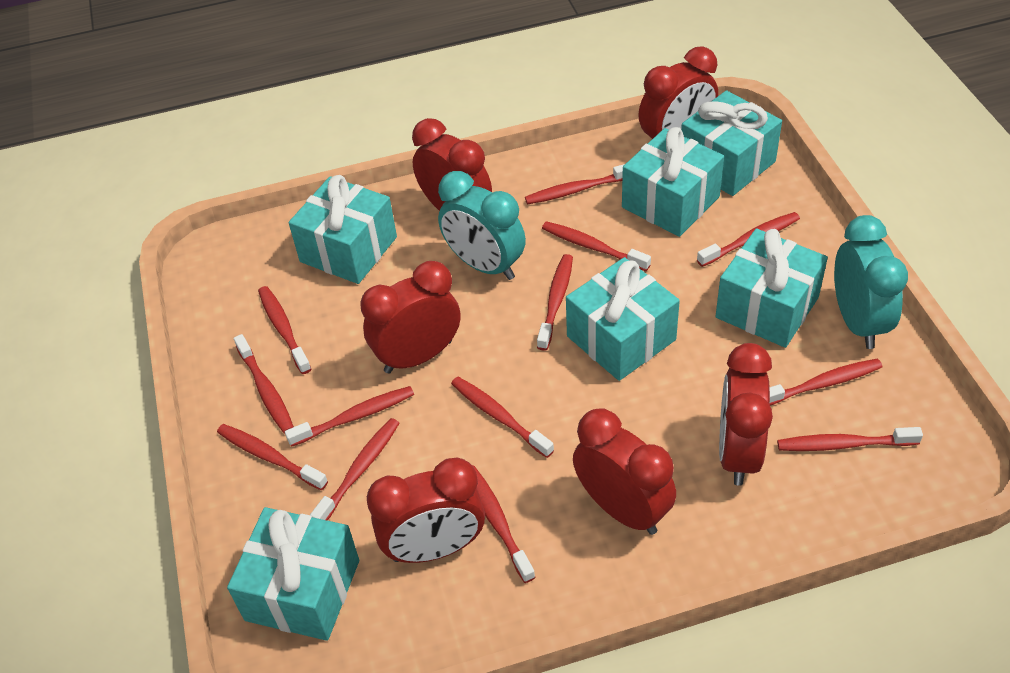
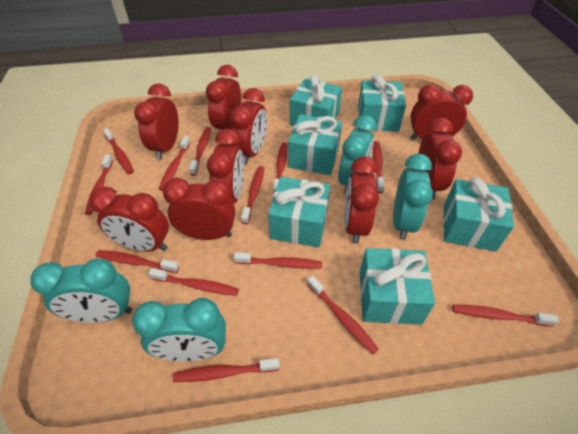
red clock: [361,261,461,373] [367,458,485,563] [412,118,492,211] [573,408,676,535] [638,46,718,139] [719,343,773,486] = 6 -> [90,187,169,252] [134,83,178,160] [163,178,235,240] [206,65,241,131] [207,129,244,203] [230,88,267,164] [345,157,379,244] [410,84,473,140] [418,118,462,199] = 9
turquoise clock: [438,171,526,280] [834,215,908,349] = 2 -> [31,259,132,323] [132,298,226,362] [338,115,377,194] [393,154,433,240] = 4

